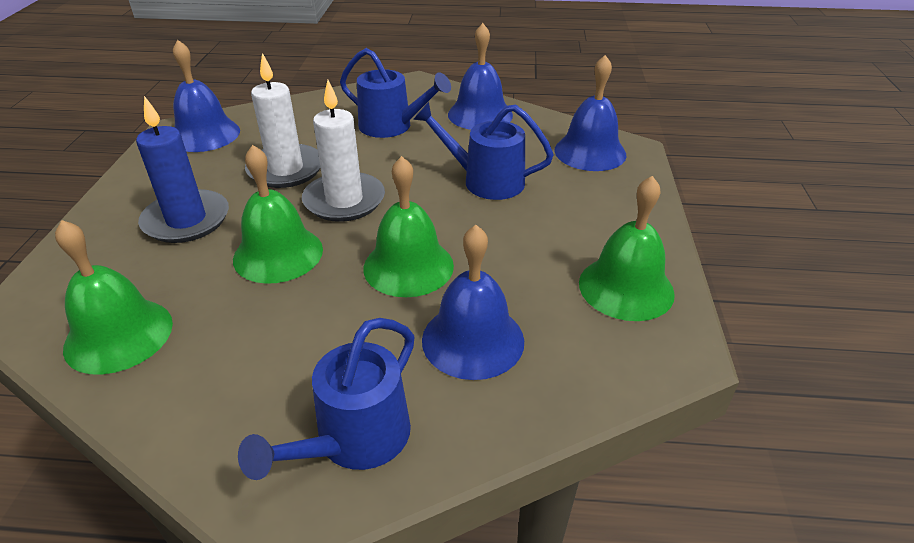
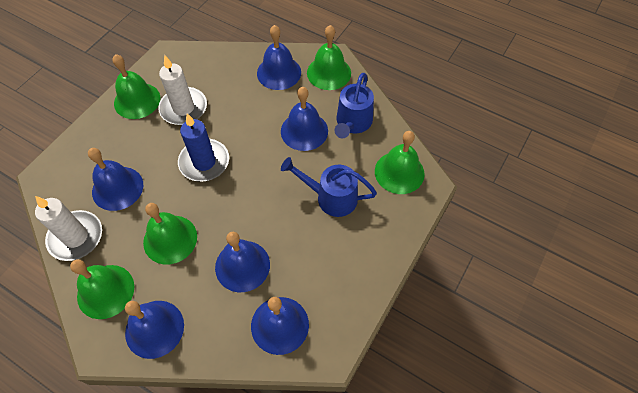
blue bell: [173,40,240,152] [422,225,524,380] [448,23,513,130] [554,55,626,171] = 4 -> [88,148,143,211] [125,301,184,359] [215,232,270,292] [251,297,309,355] [257,25,301,90] [281,87,328,151] = 6
blue watering can: [238,318,415,480] [340,48,451,138] [413,102,554,200] = 3 -> [281,157,377,217] [335,73,374,139] = 2
green bell: [55,220,173,375] [233,145,323,284] [363,156,454,297] [579,176,675,321] = 4 -> [70,259,134,319] [113,54,160,119] [143,203,197,265] [307,25,351,90] [375,131,425,194] = 5

